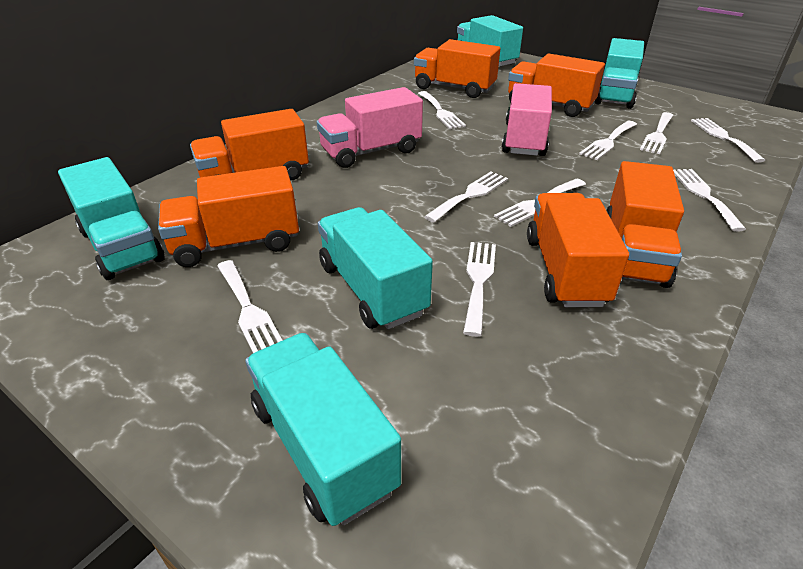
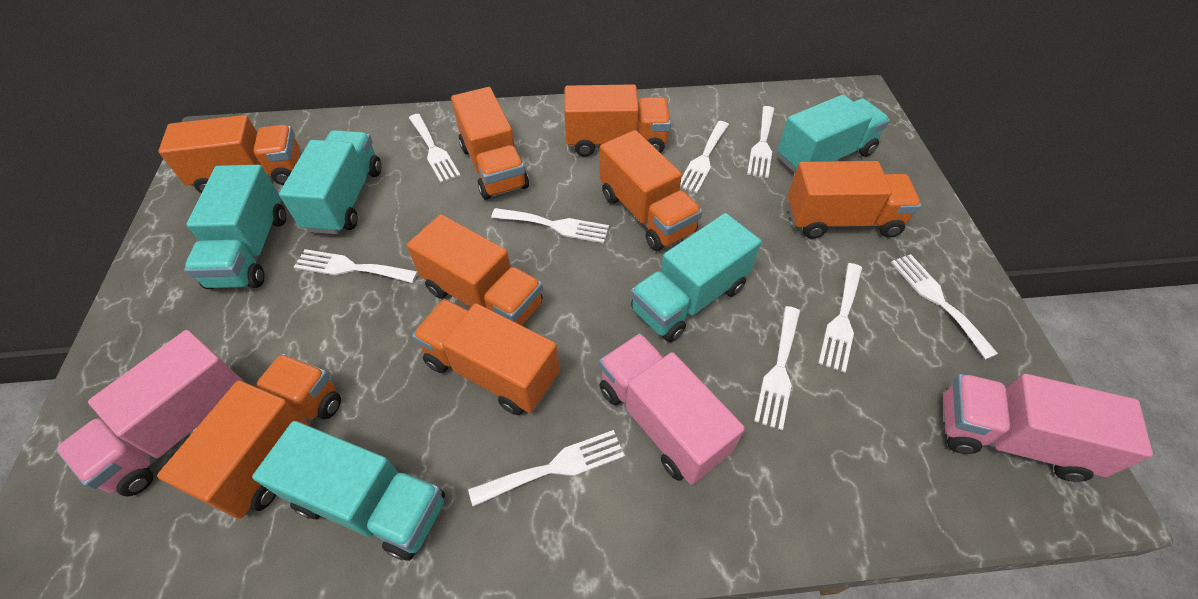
orange truck: [158,166,299,267] [190,109,309,180] [414,39,501,98] [508,53,605,117] [527,193,629,307] [606,161,684,288] = 6 -> [157,354,341,519] [158,115,300,193] [407,214,543,326] [412,299,560,415] [451,87,529,200] [564,84,671,157] [600,130,703,251] [787,161,921,239] = 8
pink truck: [317,87,423,168] [502,83,552,156] = 2 -> [56,330,246,497] [599,333,745,485] [944,374,1153,482] = 3

